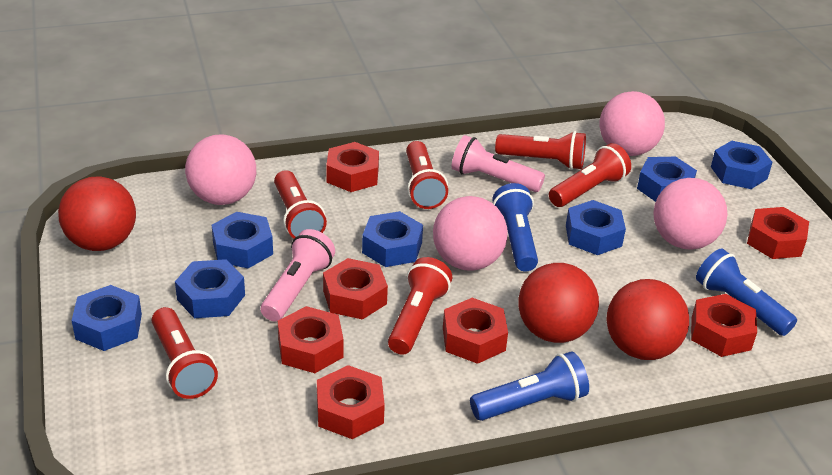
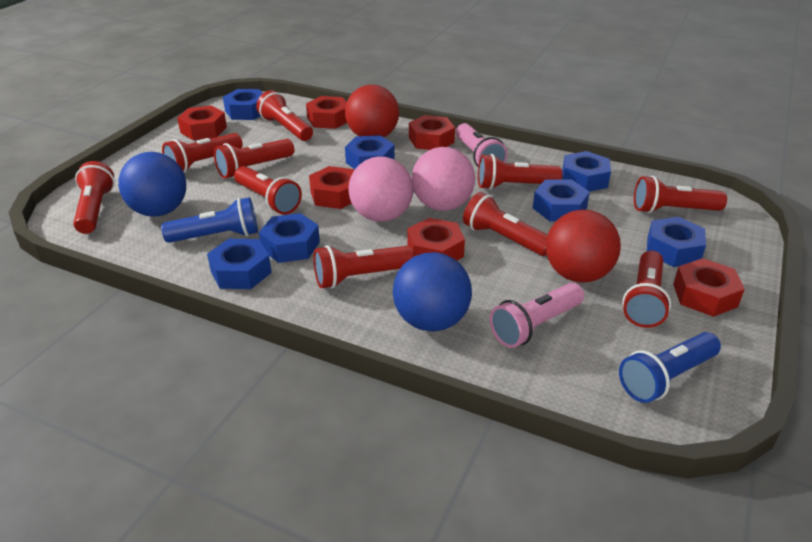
blue ball: none = 0 -> [118,152,186,217] [393,252,472,332] = 2
blue flashlight: [470,352,589,421] [493,183,538,271] [696,248,797,336] = 3 -> [161,197,258,243] [619,332,721,403] = 2
pink ball: [185,135,256,205] [433,196,508,271] [600,91,665,156] [653,178,727,250] = 4 -> [348,156,413,222] [412,147,475,211] = 2
red ball: [58,177,136,251] [519,263,599,343] [606,279,689,360] = 3 -> [345,85,399,137] [546,210,621,283] = 2
red flashlight: [152,307,218,399] [274,170,327,239] [388,257,452,355] [406,141,448,209] [495,131,586,170] [549,143,631,207] = 6 -> [73,161,115,234] [162,133,243,173] [214,139,294,178] [234,166,302,215] [256,90,313,141] [313,245,414,289] [463,192,547,256] [478,154,562,190] [622,251,671,328] [634,176,727,213] = 10
red nut: [278,306,344,373] [317,365,385,439] [323,258,388,320] [326,142,379,192] [443,298,508,364] [691,294,757,357] [747,207,809,259] = 7 -> [177,106,227,140] [306,96,347,129] [309,166,354,209] [407,218,465,261] [409,115,455,150] [673,258,745,317] = 6

